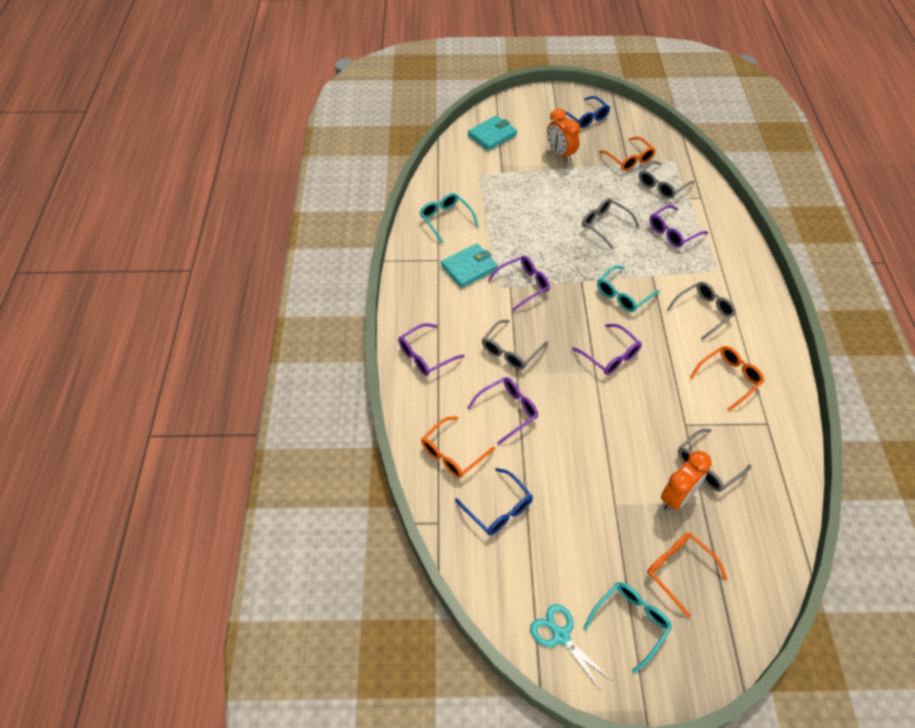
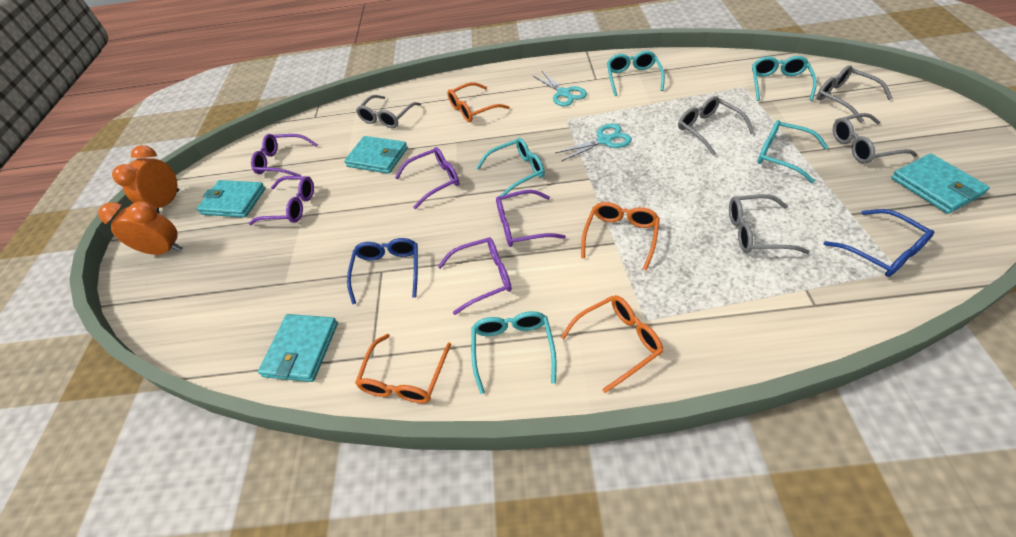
turquoise glasses: [420,193,478,243] [583,582,672,673] [597,265,660,312] = 3 -> [471,311,557,394] [476,138,545,196] [607,51,665,96] [752,56,817,101] [757,120,828,183] = 5
turquoise scissors: [530,604,611,692] = 1 -> [533,71,587,106] [555,123,632,162] = 2
turquoise wallet: [441,244,498,288] [468,115,517,151] = 2 -> [197,180,266,218] [258,314,338,382] [344,136,408,174] [891,153,990,214] = 4

